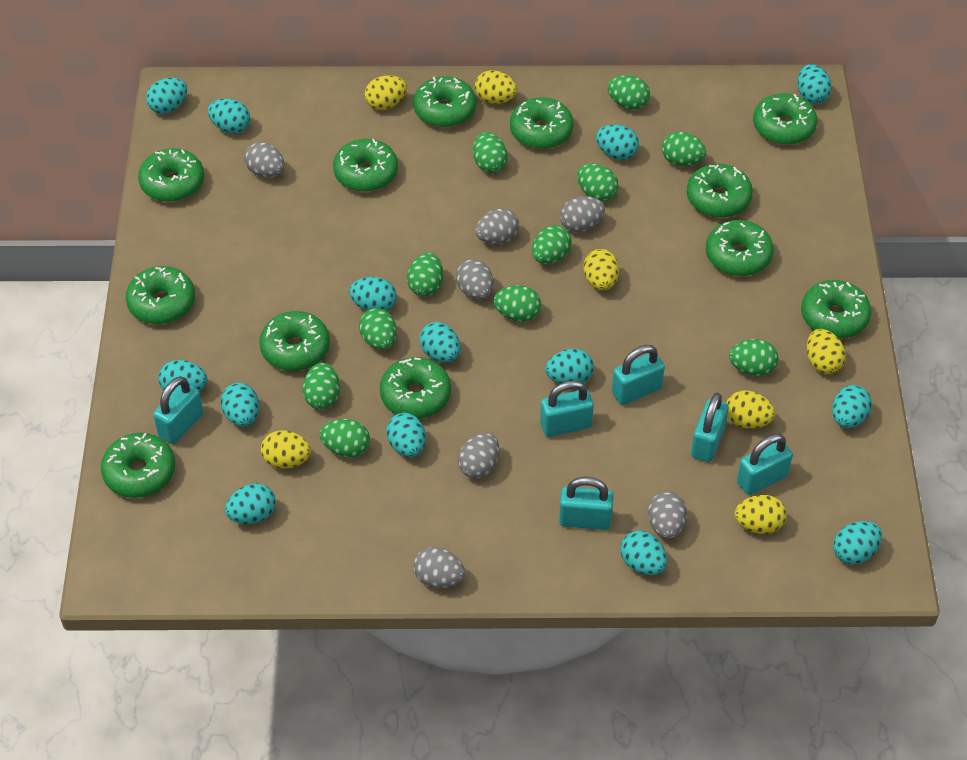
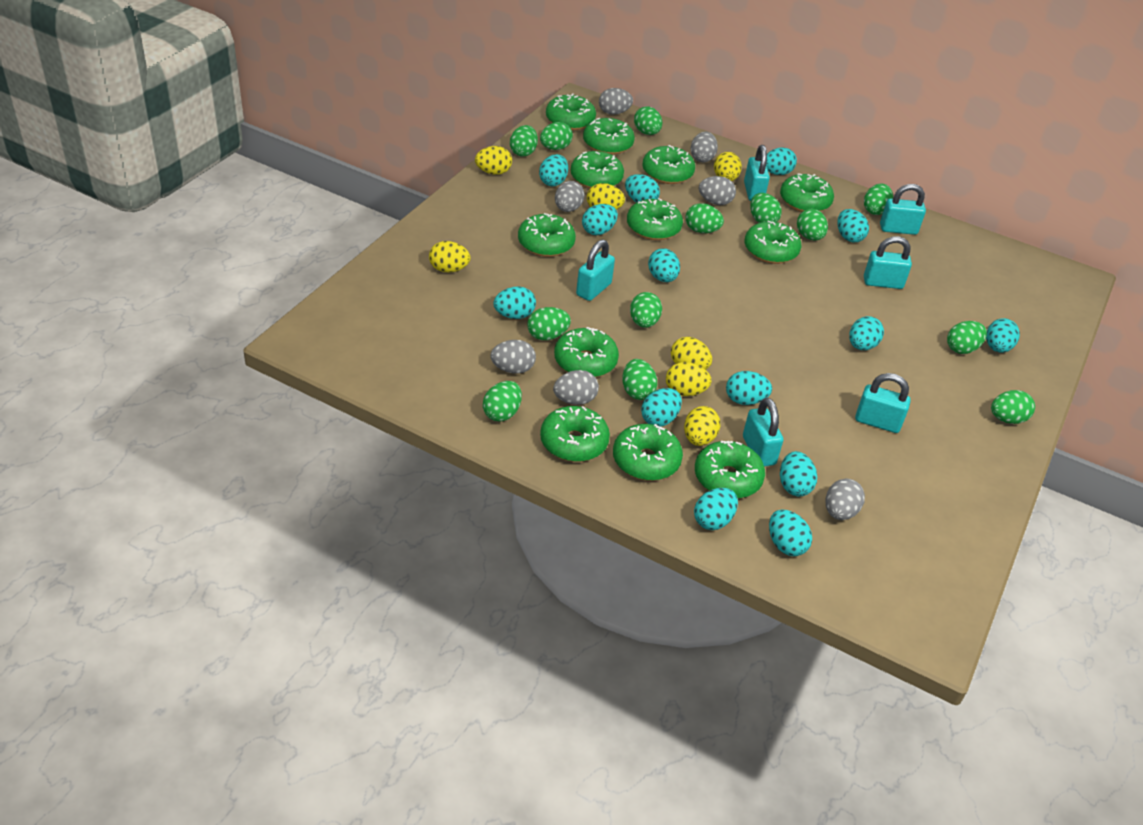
green egg: [303,363,340,409] [320,419,370,457] [359,308,397,350] [407,253,443,296] [473,132,508,173] [493,285,541,322] [532,225,572,264] [577,164,619,202] [607,75,650,110] [662,132,706,166] [729,339,778,376] = 11 -> [483,381,522,422] [510,125,538,157] [527,307,571,340] [540,122,573,150] [622,359,657,400] [630,292,662,328] [634,106,662,135] [685,203,724,233] [750,193,782,223] [797,209,828,240] [864,184,893,215] [947,321,987,354] [991,390,1035,424] = 13

